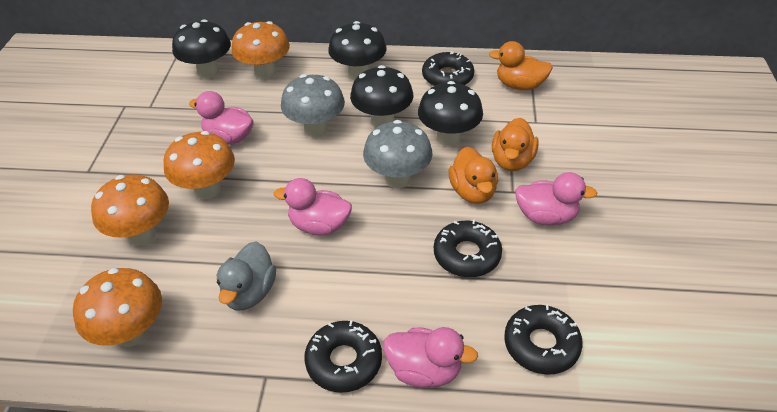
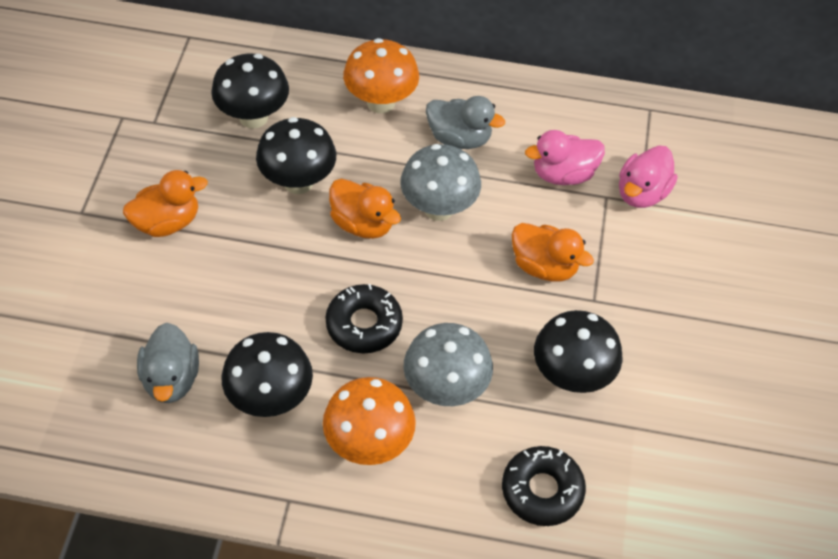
black donut: [304,320,382,393] [422,51,474,86] [434,219,502,277] [504,304,583,375] = 4 -> [326,284,403,353] [502,446,586,526] = 2
grey duck: [217,241,276,310] = 1 -> [137,323,199,403] [426,96,505,149] = 2
orange mushroom: [73,268,162,347] [91,174,169,246] [164,131,235,199] [231,21,290,80] = 4 -> [323,377,416,465] [343,38,419,114] = 2
pink duck: [189,91,254,145] [274,178,352,236] [383,327,478,387] [515,172,597,226] = 4 -> [525,130,605,185] [619,145,678,208] = 2

